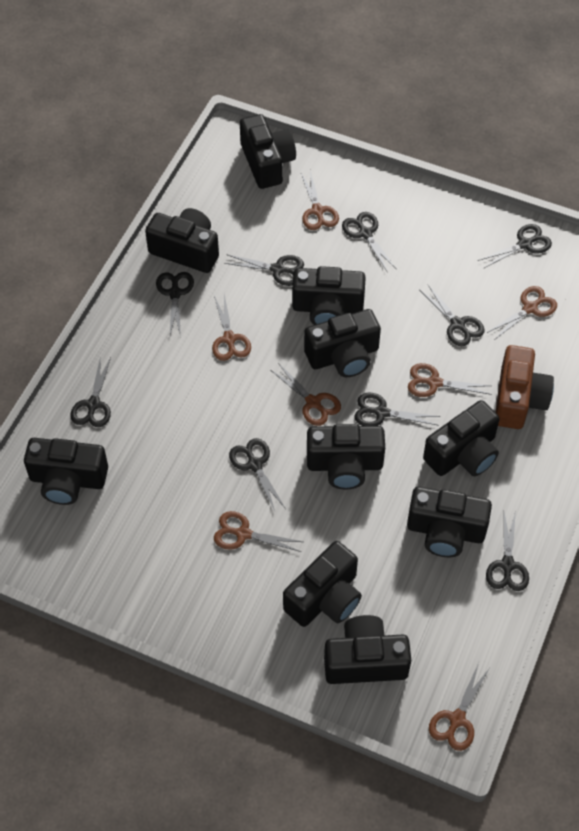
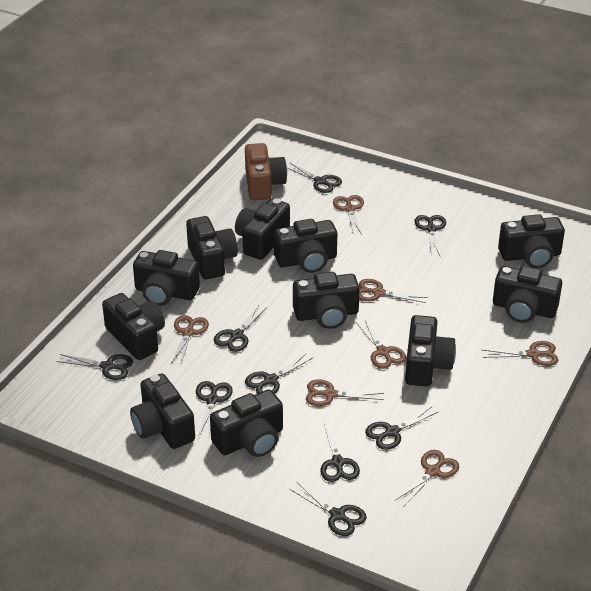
black camera: [24,438,108,505] [145,208,219,273] [240,114,296,189] [283,541,362,627] [292,266,366,325] [304,309,381,377] [307,424,385,489] [324,615,411,684] [407,487,492,557] [423,400,500,476] = 10 -> [102,293,165,360] [130,373,195,449] [133,250,200,306] [186,216,238,279] [210,390,283,457] [235,198,290,260] [274,219,337,273] [293,272,360,329] [405,315,456,386] [493,266,562,323] [498,214,565,268] = 11

